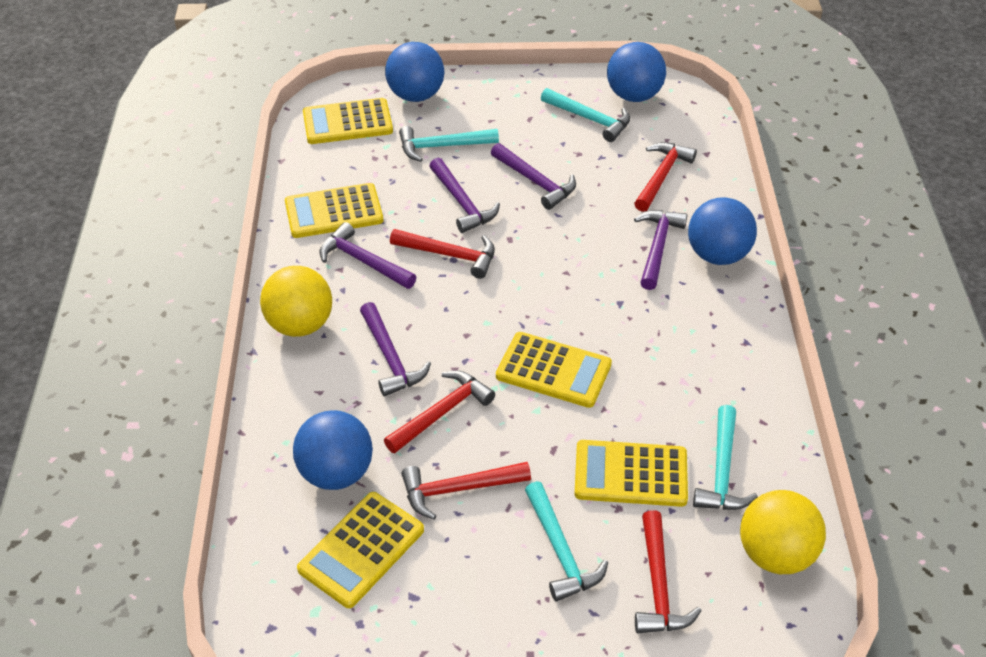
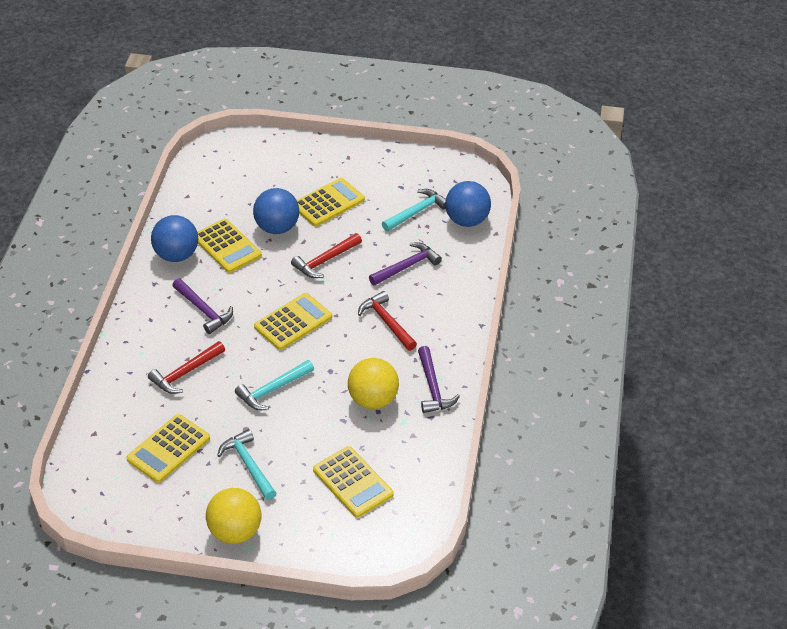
blue ball: [293,410,373,490] [385,42,444,102] [607,42,666,102] [688,197,757,265] = 4 -> [151,215,198,262] [253,188,299,234] [445,181,491,227] = 3
purple hammer: [320,222,416,289] [360,302,431,396] [430,158,500,233] [491,143,576,210] [634,210,687,290] = 5 -> [172,278,233,334] [369,242,442,286] [418,346,460,413] = 3
red hammer: [384,370,495,453] [390,229,495,279] [401,462,531,520] [634,142,697,212] [635,510,702,633] = 5 -> [148,341,225,394] [291,233,362,278] [358,291,417,351] = 3
turquoise hammer: [399,126,499,162] [525,481,608,602] [541,88,630,142] [693,405,758,510] = 4 -> [217,429,276,500] [235,360,314,410] [382,189,446,231] = 3

